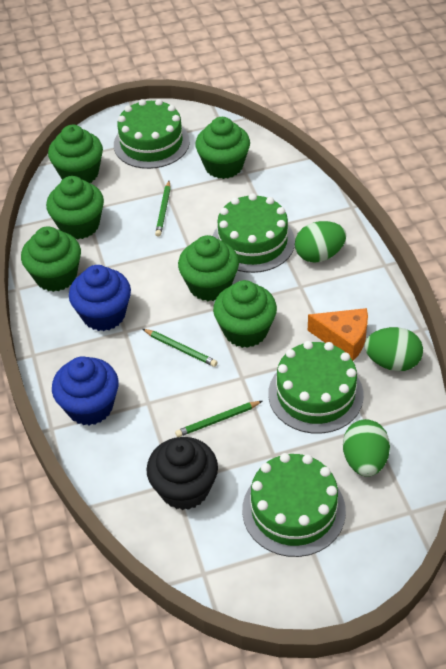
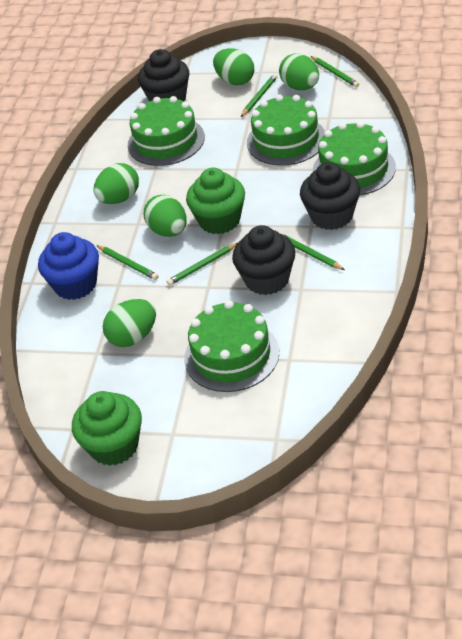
black cupcake: [146,437,218,510] = 1 -> [138,49,189,101] [232,225,295,295] [300,162,360,230] = 3
blue cupcake: [52,356,119,426] [69,265,131,331] = 2 -> [38,232,99,300] = 1
green cupcake: [21,226,81,292] [46,176,104,240] [48,125,103,183] [178,235,239,301] [195,117,250,179] [213,280,277,348] = 6 -> [72,391,142,466] [186,168,245,234] = 2
green egg: [295,221,346,263] [343,419,390,477] [365,327,423,371] = 3 -> [93,163,139,204] [103,299,156,347] [144,195,187,237] [213,48,254,86] [279,53,319,90] = 5
green pencil: [143,329,218,367] [155,181,171,237] [175,401,262,437] = 3 -> [96,245,158,280] [167,243,238,286] [241,74,278,117] [280,233,345,270] [311,56,359,88] = 5
orange cheese: [308,308,368,361] = 1 -> none = 0

